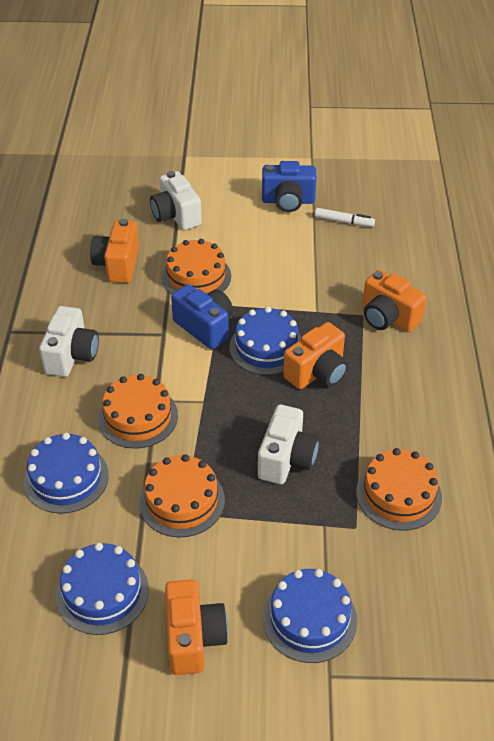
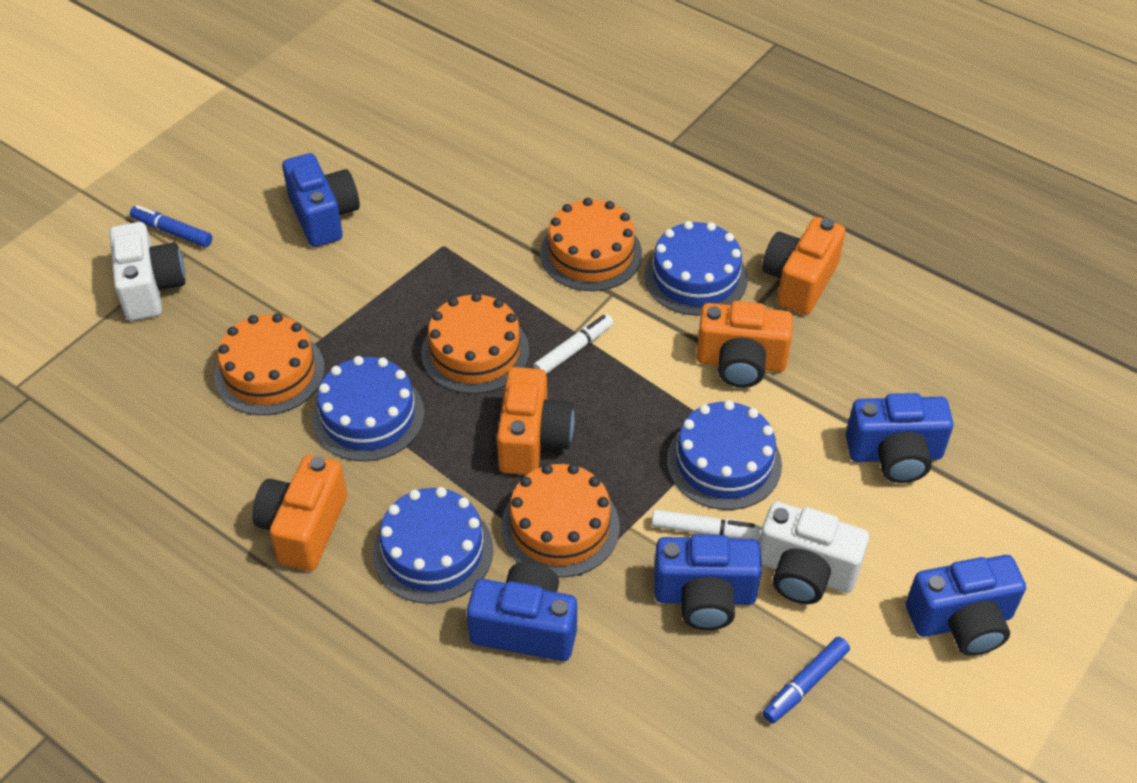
blue camera: [171,284,233,349] [262,161,316,212] = 2 -> [282,153,360,247] [467,562,577,661] [654,534,762,630] [846,393,954,483] [906,555,1026,656] = 5
blue marker: none = 0 -> [130,205,212,247] [762,637,850,723] = 2
white camera: [39,306,99,377] [150,171,202,230] [258,404,319,484] = 3 -> [109,222,186,321] [759,501,869,604] = 2
white marker: [315,208,375,227] = 1 -> [533,314,613,374] [651,510,762,540] = 2

